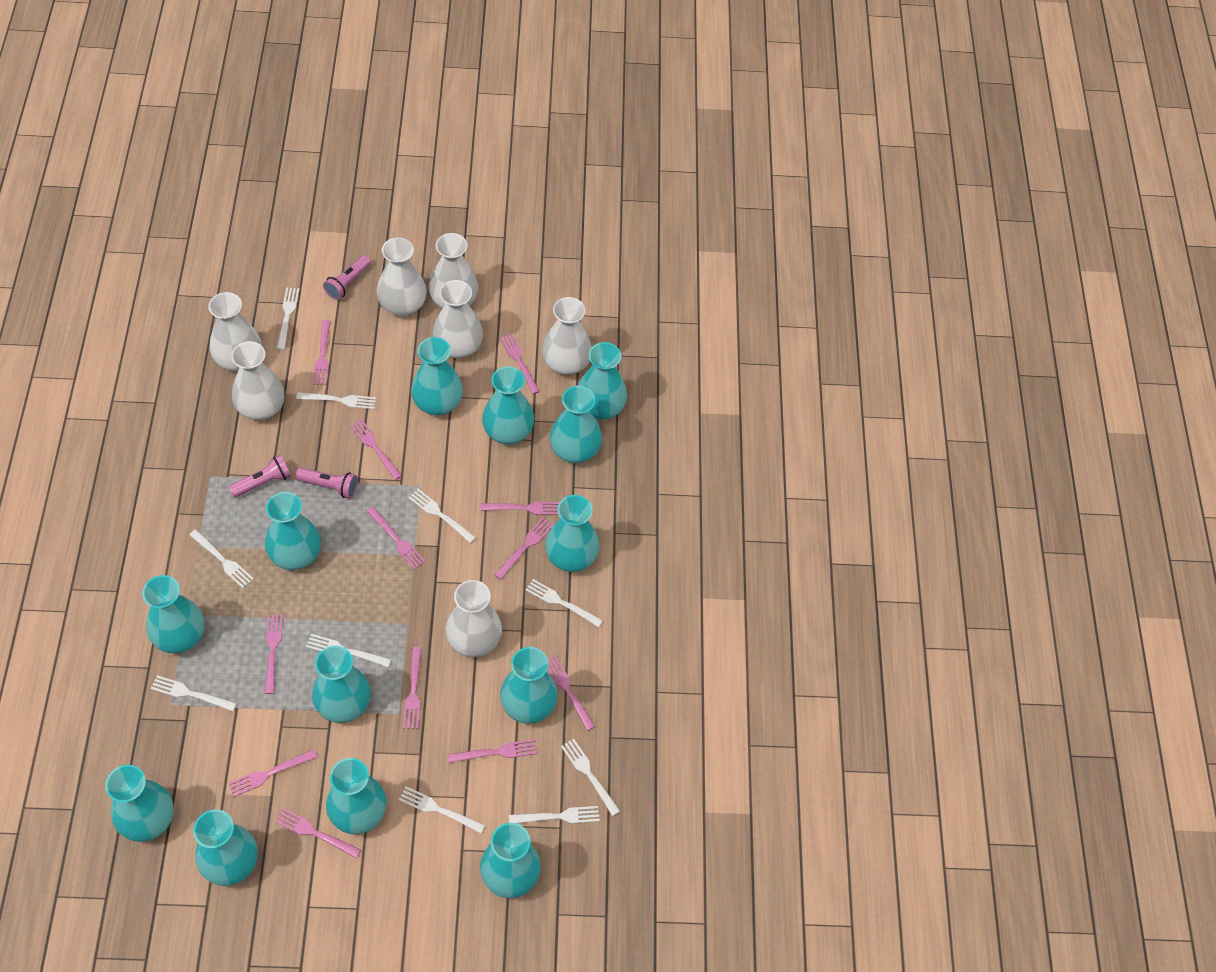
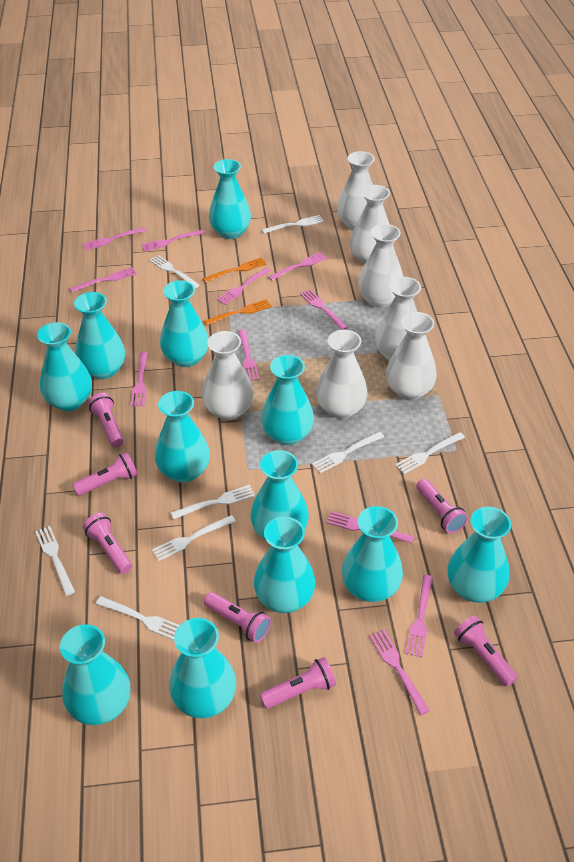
orange fork: none = 0 -> [203,257,266,283] [204,299,272,325] = 2
pink flashlight: [229,455,291,498] [296,468,358,498] [323,255,371,300] = 3 -> [72,452,137,496] [83,513,132,574] [88,393,124,447] [204,592,271,643] [260,657,336,709] [416,479,468,533] [454,616,518,687] = 7
pink fork: [228,749,317,797] [265,614,283,694] [275,808,361,858] [313,320,330,385] [350,419,402,480] [367,507,426,570] [403,647,422,729] [447,739,537,763] [480,502,560,515] [494,517,554,580] [500,333,540,394] [547,655,595,731] = 12 -> [69,267,137,292] [83,227,147,251] [130,352,148,407] [141,230,205,252] [217,268,270,305] [238,329,259,381] [268,252,327,281] [300,289,348,330] [326,511,414,544] [369,630,430,715] [405,575,433,657] = 11
turquoise vase: [105,765,173,842] [142,575,204,653] [193,809,258,886] [265,492,321,570] [312,646,370,723] [326,758,387,834] [411,337,463,415] [480,823,541,898] [482,366,534,444] [500,647,558,724] [545,495,599,572] [550,386,602,463] [578,342,627,420] = 13 -> [37,322,92,411] [60,624,130,725] [74,292,125,379] [155,391,210,483] [160,280,209,367] [169,618,236,718] [209,159,251,239] [250,450,309,540] [254,517,316,613] [261,355,314,445] [342,506,403,602] [448,507,511,603] = 12
white fork: [150,675,237,711] [189,529,254,588] [277,287,300,350] [296,392,376,409] [306,634,391,667] [399,786,485,834] [408,489,476,543] [509,806,600,824] [525,579,603,627] [561,738,620,816] = 10 -> [35,526,75,596] [96,596,180,640] [149,255,200,288] [152,515,236,561] [171,485,255,519] [262,215,324,234] [312,432,384,473] [395,432,465,474] = 8

